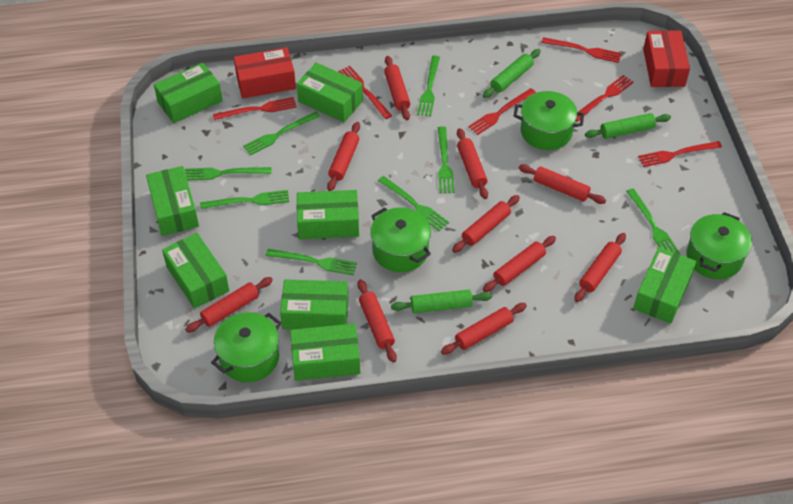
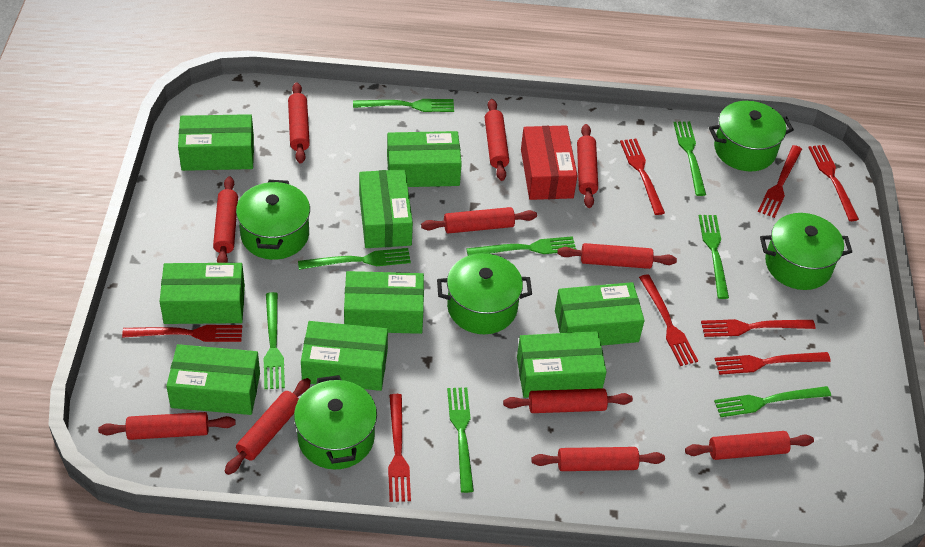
green box: [146,166,199,236] [154,63,223,123] [162,233,229,309] [280,280,348,330] [290,323,360,381] [297,63,363,122] [297,190,359,239] [633,247,697,324] = 8 -> [160,263,245,324] [166,344,260,415] [178,114,254,171] [301,321,388,391] [344,271,424,334] [359,169,413,248] [387,131,462,187] [517,331,607,398] [555,282,645,346] = 9
green pot: [211,312,281,382] [370,207,431,272] [514,91,584,150] [686,212,752,279] = 4 -> [236,180,310,260] [294,375,377,470] [437,253,532,334] [709,101,794,171] [760,213,852,290] = 5
green rolling pin: [391,290,492,313] [483,49,541,98] [585,113,671,139] = 3 -> none = 0
red box: [234,47,296,99] [643,30,690,87] = 2 -> [521,125,578,200] = 1
red fork: [213,97,297,120] [338,66,392,119] [468,88,536,135] [541,37,621,63] [576,75,634,122] [638,141,722,167] = 6 -> [122,325,242,342] [388,394,411,502] [620,139,665,215] [639,274,698,366] [701,319,815,337] [715,352,831,375] [758,145,802,218] [808,145,859,221] = 8
red rolling pin: [185,277,273,333] [327,122,360,191] [357,279,397,363] [384,56,410,120] [441,303,527,355] [452,195,520,253] [457,128,488,199] [483,236,556,292] [519,164,606,204] [574,233,626,302] = 10 -> [98,412,236,440] [213,176,238,263] [225,378,311,475] [288,82,310,163] [421,207,537,234] [485,99,509,181] [503,388,633,413] [531,447,665,471] [557,243,677,269] [577,124,598,208] [685,431,814,460] = 11

